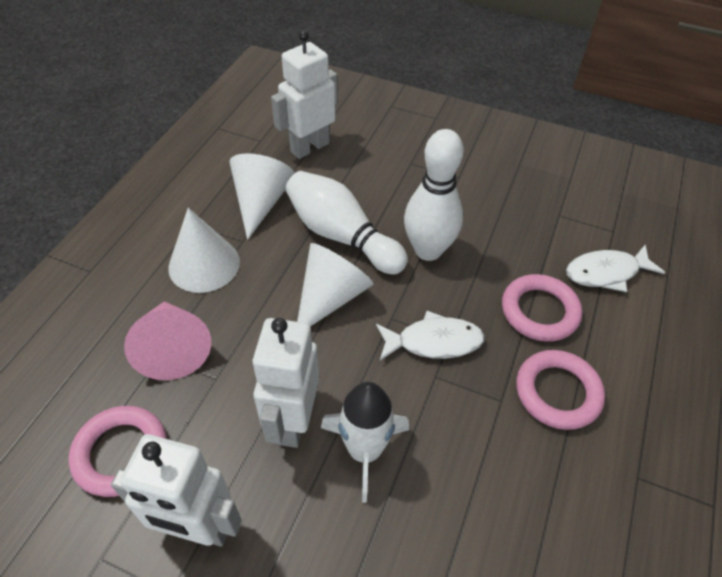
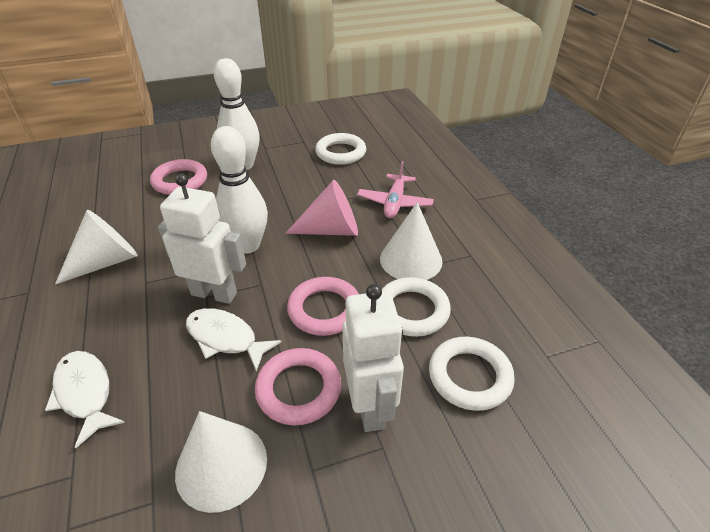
pink plane: none = 0 -> [357,161,434,218] = 1
white ring: none = 0 -> [315,133,366,165] [382,277,451,337] [429,337,515,411] = 3
white robot: [111,434,242,546] [252,318,319,448] [271,30,337,159] = 3 -> [158,174,246,304] [342,284,404,432] = 2
white rocket: [321,382,409,503] = 1 -> none = 0

